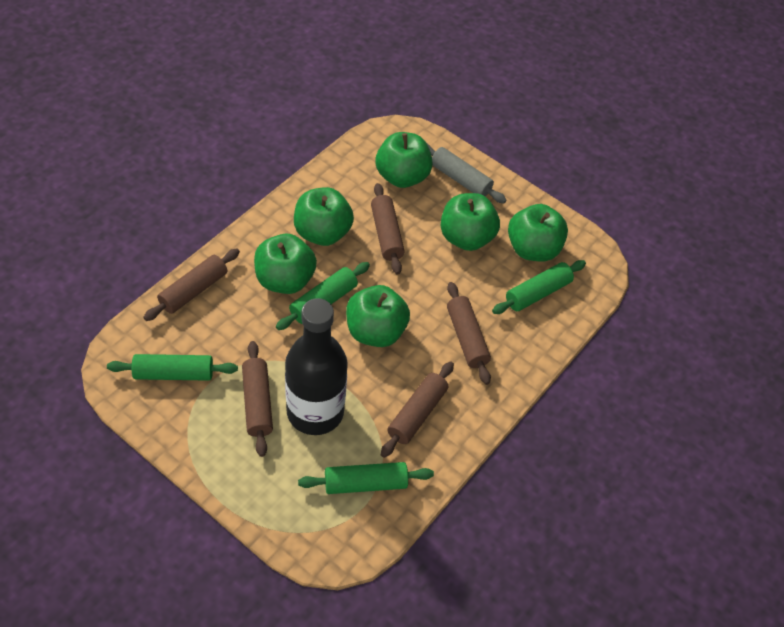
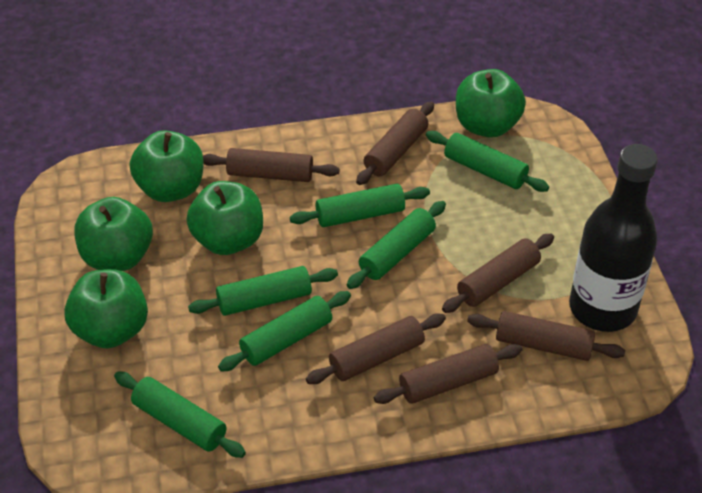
brown rolling pin: [143,249,240,321] [242,341,273,457] [371,183,405,275] [381,361,454,458] [447,282,491,385] = 5 -> [203,148,340,182] [306,313,446,384] [356,102,434,185] [374,344,522,404] [442,234,554,313] [467,311,625,361] = 6
green apple: [254,234,317,294] [294,187,354,246] [346,285,410,347] [376,132,433,188] [441,193,500,251] [508,204,568,261] = 6 -> [64,269,148,348] [74,197,153,271] [130,130,204,202] [186,181,263,255] [456,69,526,138] = 5
green rolling pin: [107,354,238,381] [276,262,370,330] [298,462,434,494] [492,260,586,314] = 4 -> [114,372,246,458] [188,266,338,316] [218,291,351,372] [290,184,430,227] [347,201,446,289] [426,131,549,192] = 6
grey rolling pin: [427,144,507,203] = 1 -> none = 0

